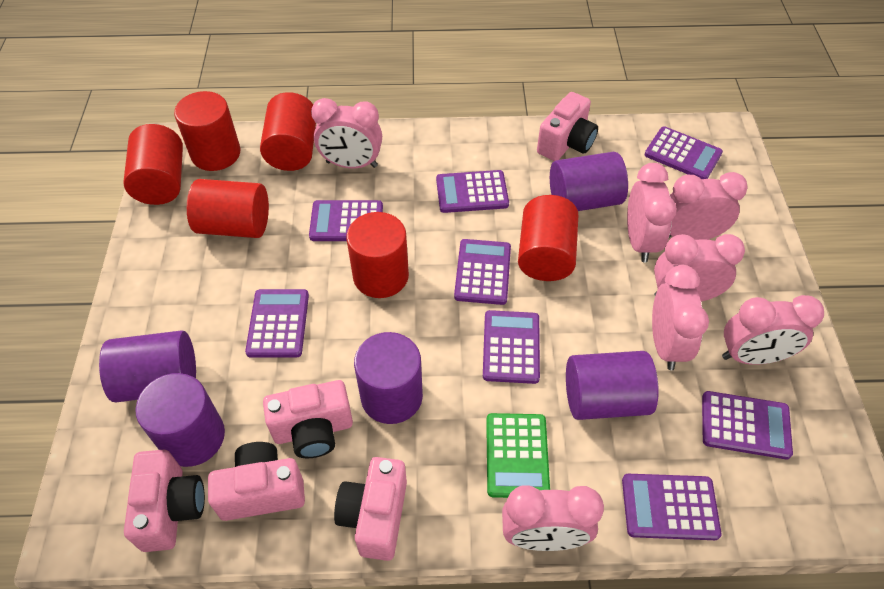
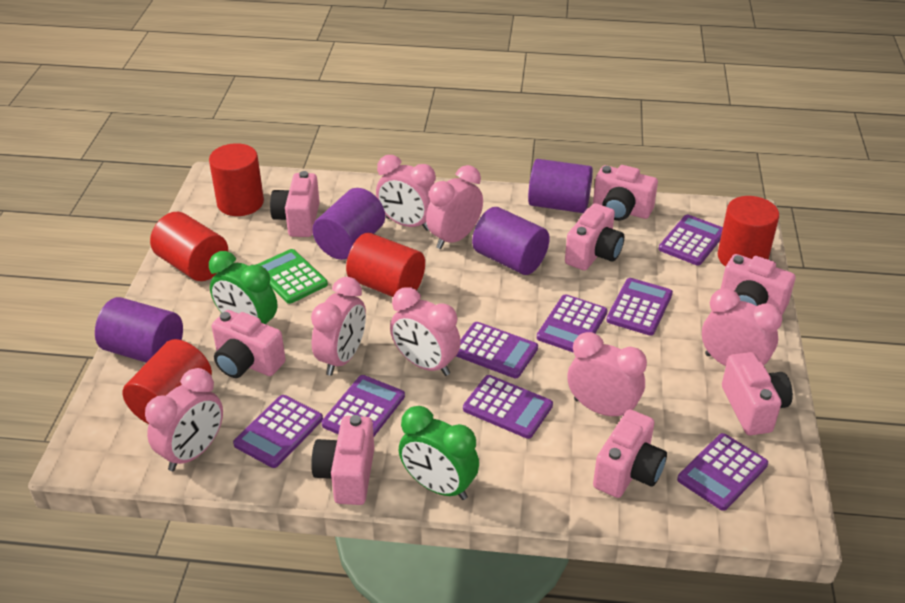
green clock: none = 0 -> [209,251,278,325] [399,406,479,500] = 2
pink camera: [124,450,205,552] [208,442,305,521] [263,380,353,459] [334,457,407,561] [537,92,598,161] = 5 -> [212,310,286,378] [270,171,320,237] [311,415,374,505] [565,203,624,270] [593,165,658,221] [593,409,667,498] [721,254,796,315] [722,352,793,435] = 8
purple cylinder: [99,330,196,402] [135,373,225,467] [354,332,423,424] [550,152,628,211] [566,351,659,420] = 5 -> [95,297,183,363] [312,188,385,260] [472,207,550,275] [528,159,593,213] = 4
red cylinder: [123,124,183,205] [174,91,241,171] [187,179,269,238] [260,92,316,171] [346,212,409,298] [518,195,578,281] = 6 -> [122,339,212,424] [150,212,228,281] [209,143,264,216] [346,233,425,297] [718,196,779,267] = 5

